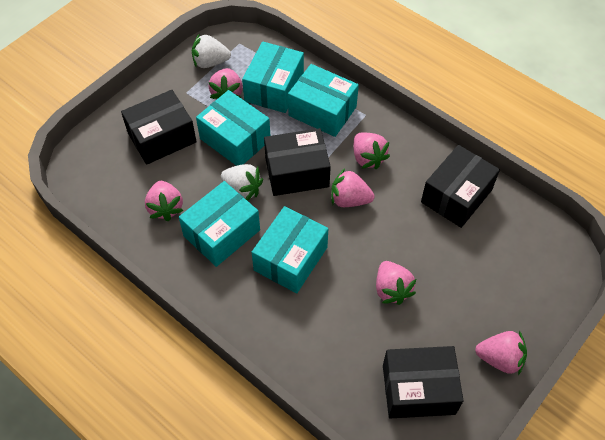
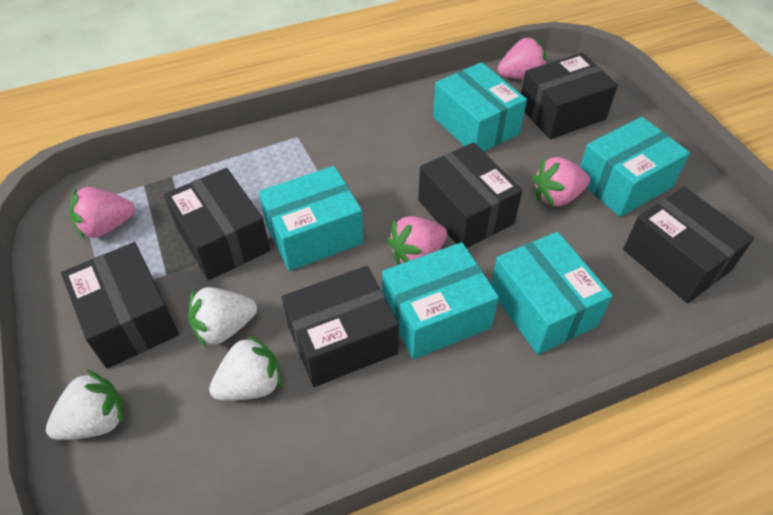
black box: [121,90,196,165] [264,128,331,196] [383,346,464,419] [421,145,500,228] = 4 -> [61,242,179,369] [164,168,270,280] [282,266,399,387] [418,142,522,248] [521,53,618,139] [623,187,754,303] = 6
pink strawberry: [145,181,184,221] [208,68,243,99] [331,169,375,207] [354,133,390,169] [376,261,416,305] [475,331,527,375] = 6 -> [69,187,135,240] [387,216,447,265] [498,36,547,80] [533,157,590,208] = 4
white strawberry: [192,33,231,68] [221,164,263,201] = 2 -> [46,370,124,440] [188,287,257,347] [209,334,282,401] = 3

